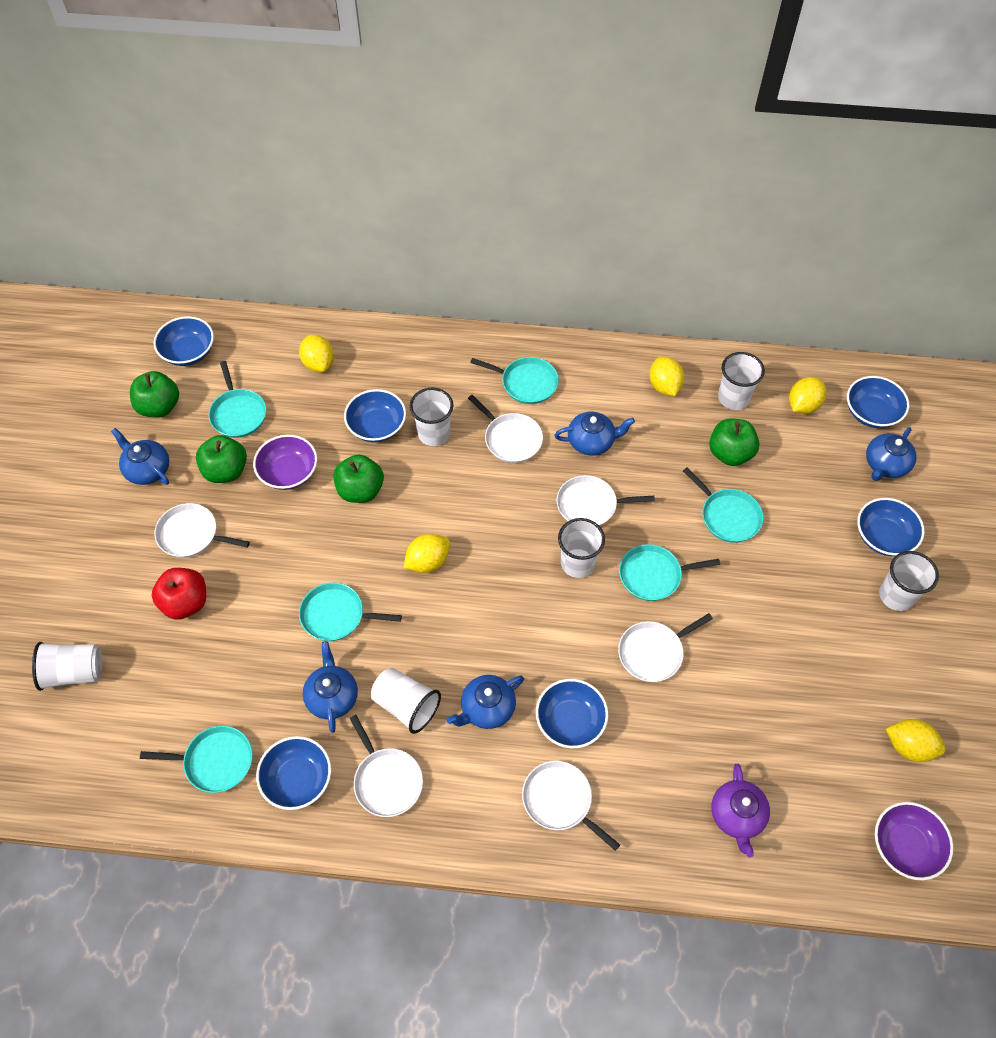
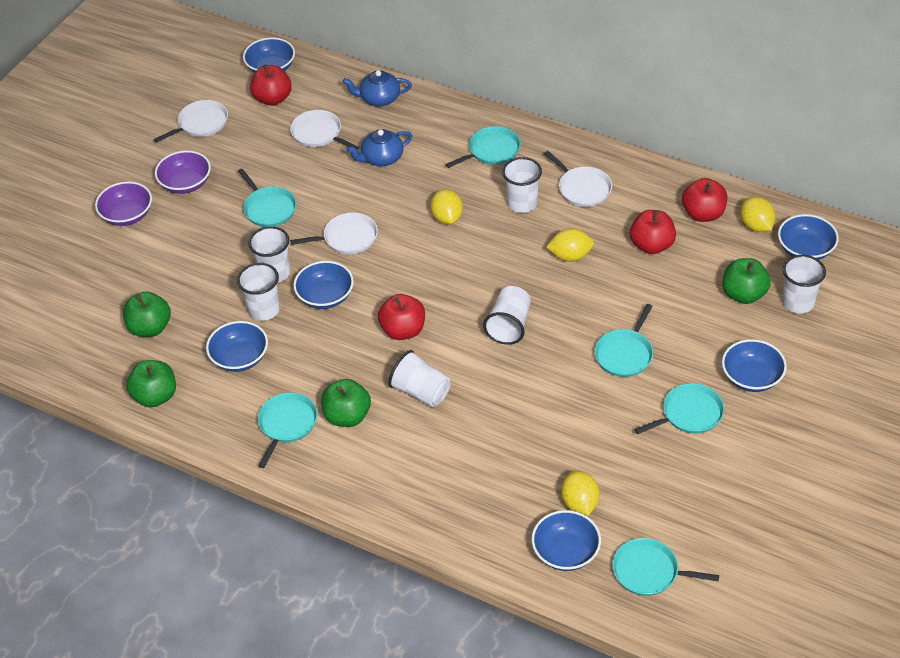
blue teapot: [111,428,169,485] [303,641,358,733] [447,675,524,729] [555,412,635,455] [866,427,917,481] = 5 -> [343,70,412,106] [347,129,412,166] = 2
purple teapot: [711,764,770,858] = 1 -> none = 0
red apple: [151,568,206,620] = 1 -> [250,64,292,106] [378,294,425,340] [630,210,676,254] [682,178,727,222] = 4
white pan: [155,503,250,558] [350,715,423,817] [468,395,543,463] [522,761,620,851] [557,475,655,526] [618,613,713,682] = 6 -> [154,100,228,143] [290,110,359,150] [290,212,378,254] [544,151,612,207] = 4
yellow lemon: [299,335,334,372] [403,534,450,573] [649,356,684,396] [789,377,827,414] [886,719,946,762] = 5 -> [430,189,463,225] [546,228,594,262] [561,470,600,516] [740,197,776,232] = 4

